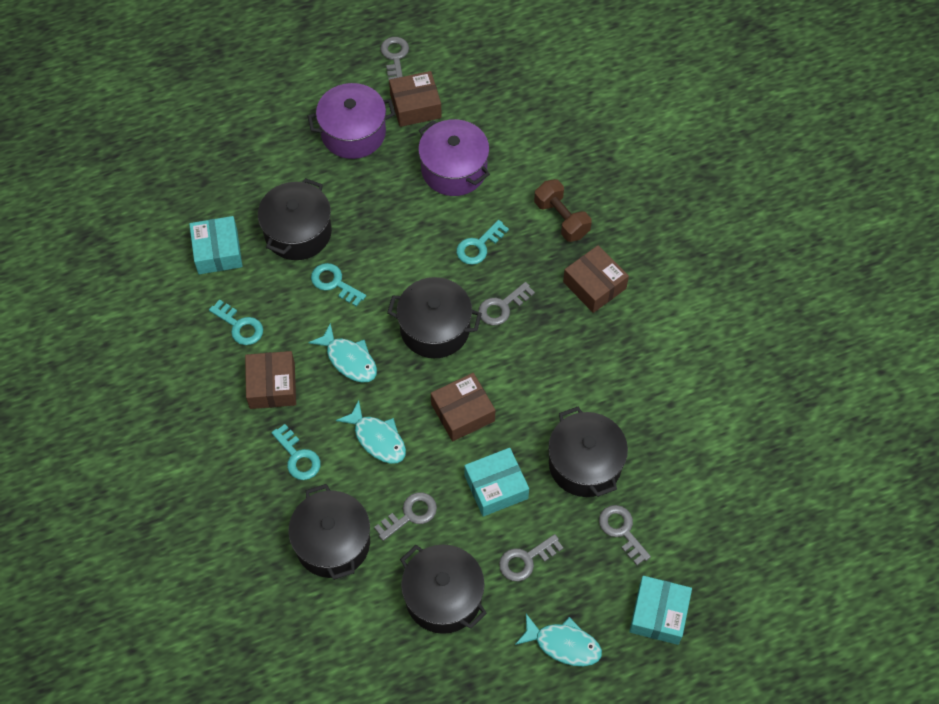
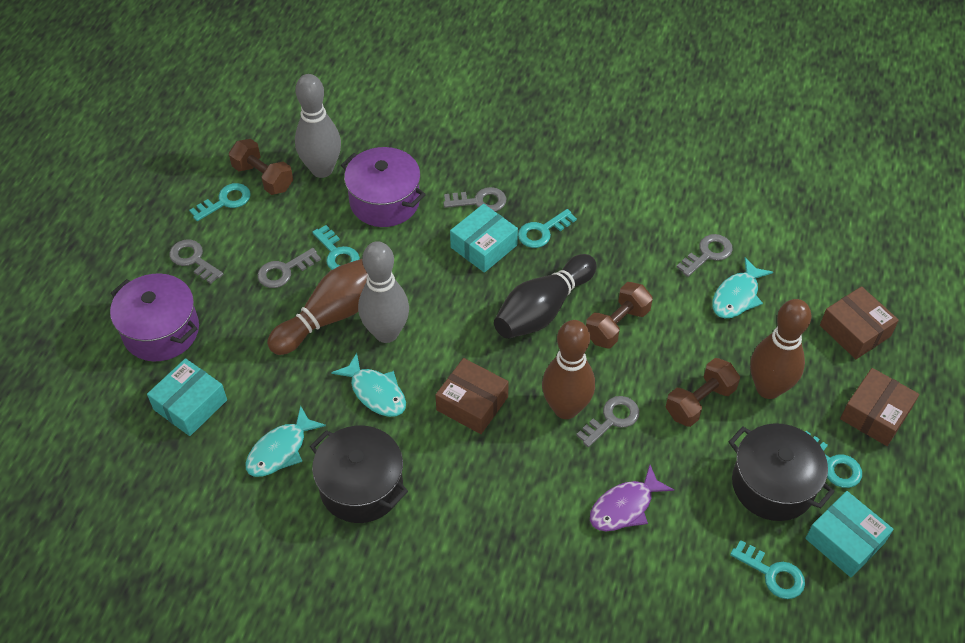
black bowling pin: none = 0 -> [494,254,597,339] = 1
black pot: [258,178,332,260] [289,484,370,580] [387,277,482,358] [400,544,487,634] [548,407,628,497] = 5 -> [310,425,408,523] [729,423,835,521] = 2
brown bowling pin: none = 0 -> [267,259,368,355] [542,320,595,419] [750,299,812,399] = 3
brown box: [245,351,296,409] [389,71,442,127] [431,373,495,441] [563,245,629,313] = 4 -> [436,358,509,434] [820,286,899,359] [840,368,919,446] = 3
brown dumbbell: [534,179,592,242] = 1 -> [229,139,293,195] [586,282,653,348] [666,358,740,427] = 3
grey bowling pin: none = 0 -> [295,74,341,178] [358,241,409,343] = 2
purple fish: none = 0 -> [590,465,674,531] = 1
turquoise key: [209,299,263,345] [271,424,321,480] [311,263,366,307] [456,220,509,265] = 4 -> [189,183,251,221] [312,225,360,270] [518,209,577,248] [730,540,805,599] [805,431,862,488] = 5

